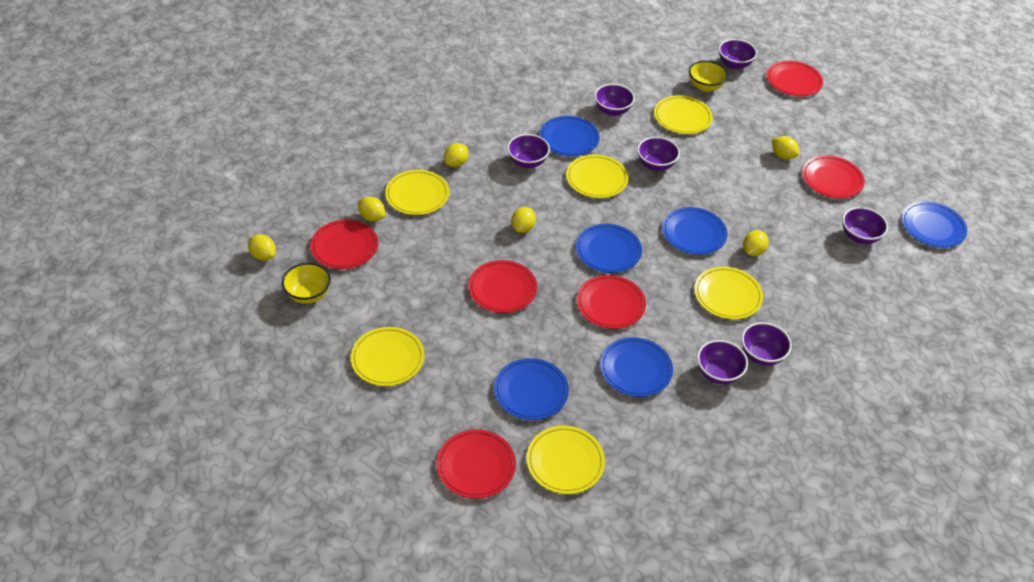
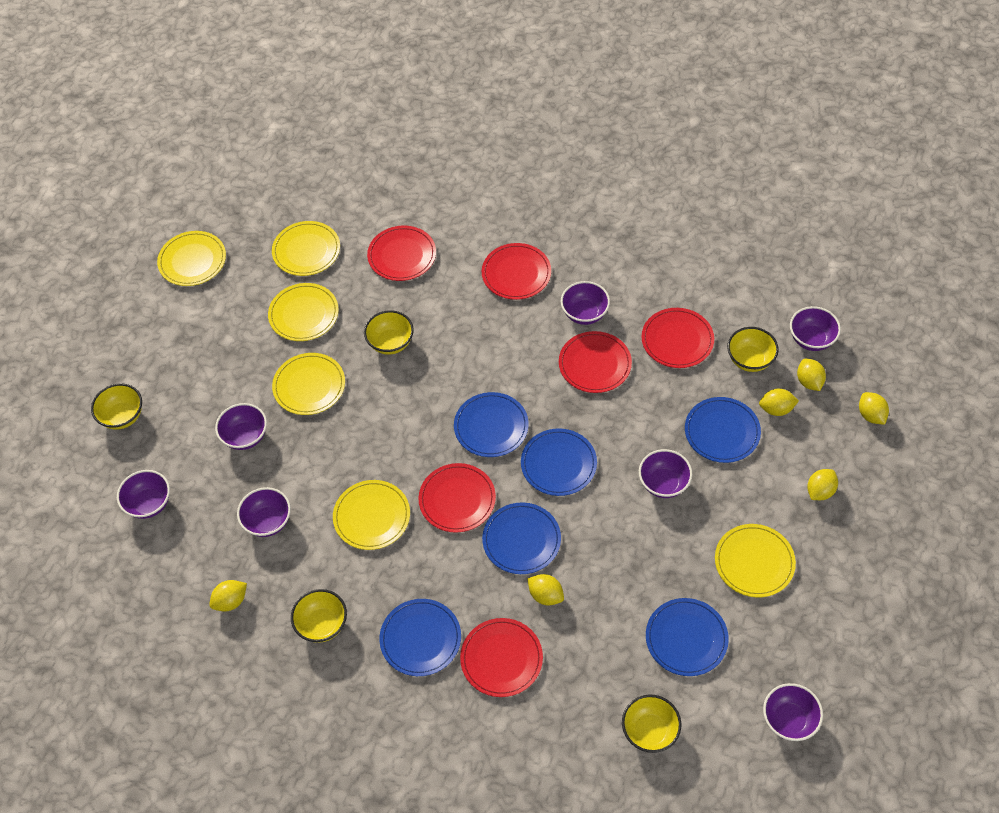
yellow bowl: [282,263,331,304] [689,61,728,92] = 2 -> [91,383,142,430] [291,589,347,643] [364,310,414,355] [622,694,681,753] [727,327,779,372] = 5

